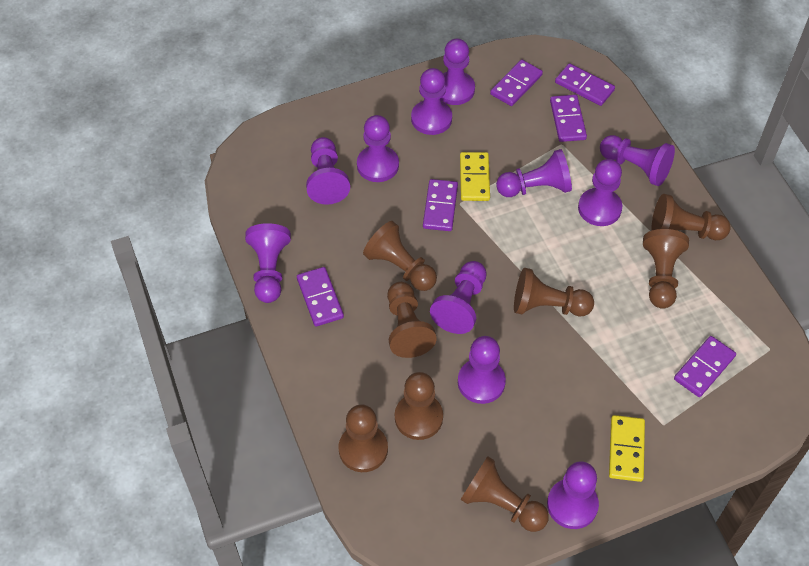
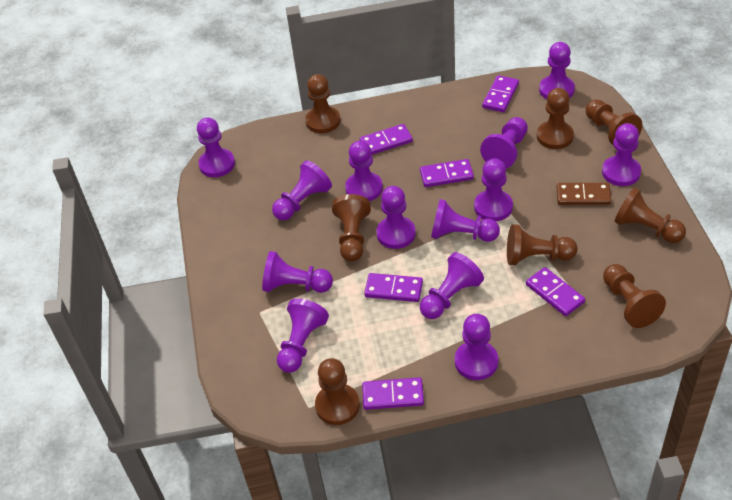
brown domino: none = 0 -> [557,183,611,205] = 1
purple pawn: [245,223,291,303] [306,137,350,205] [357,115,399,182] [411,68,452,135] [430,261,487,334] [440,38,475,105] [458,336,506,404] [496,149,572,197] [547,461,599,529] [578,159,622,226] [600,135,675,186] = 11 -> [197,117,235,177] [262,251,333,293] [272,161,332,220] [277,298,329,373] [345,141,383,201] [376,186,416,249] [420,252,484,319] [431,199,500,242] [455,314,498,380] [474,158,513,221] [480,117,528,168] [539,42,575,99] [602,123,641,186] = 13
yellow domino: [460,152,490,201] [609,415,645,482] = 2 -> none = 0

